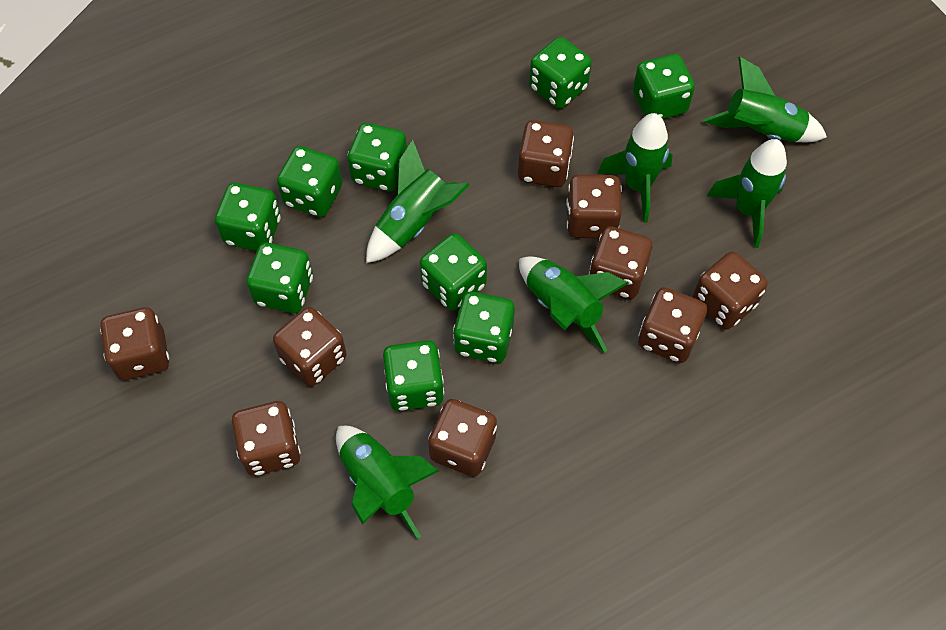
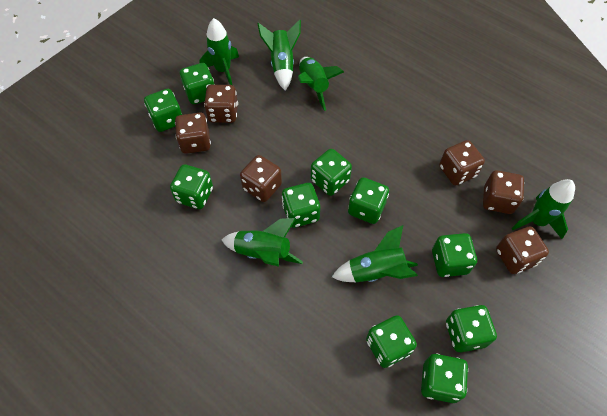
brown dice: [100,307,169,380] [232,401,301,476] [273,307,346,386] [428,399,497,477] [518,120,574,187] [566,174,622,238] [589,226,653,299] [638,287,707,363] [693,252,768,329] = 9 -> [175,113,211,154] [204,85,238,123] [240,155,282,202] [439,140,485,185] [483,170,524,214] [496,226,549,274] = 6
green dice: [215,183,281,251] [246,243,313,313] [277,146,342,217] [347,123,407,192] [383,340,444,411] [420,233,487,311] [453,291,515,363] [529,37,592,109] [633,54,695,119] = 9 -> [144,89,183,132] [170,164,213,209] [180,63,215,104] [282,183,320,228] [311,149,352,196] [348,177,389,224] [366,315,417,368] [421,354,468,403] [432,233,477,277] [446,305,497,352] = 10

